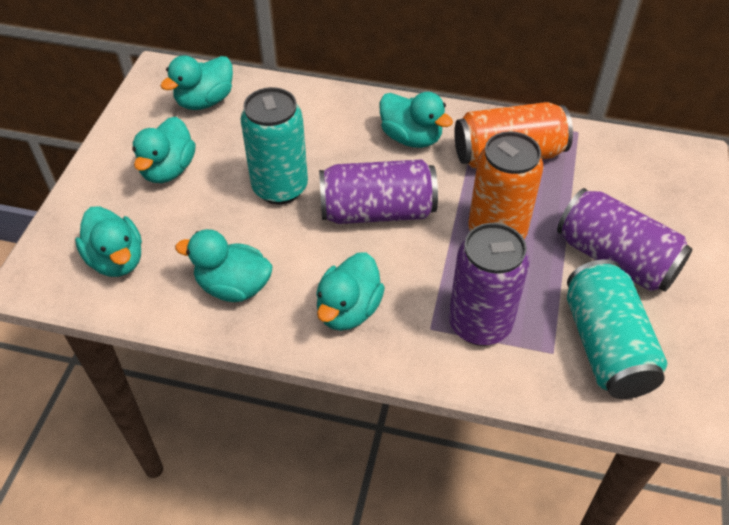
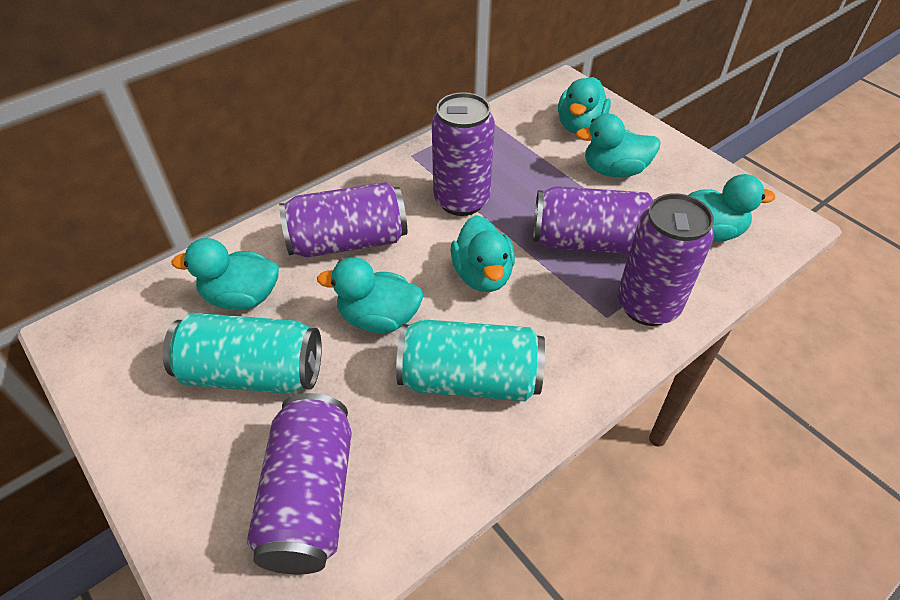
orange can: [454,102,573,169] [468,131,544,239] = 2 -> none = 0
purple can: [319,159,438,224] [449,223,530,346] [557,188,693,292] = 3 -> [247,393,352,574] [279,182,407,258] [432,92,495,216] [533,186,654,254] [618,193,714,326] = 5

